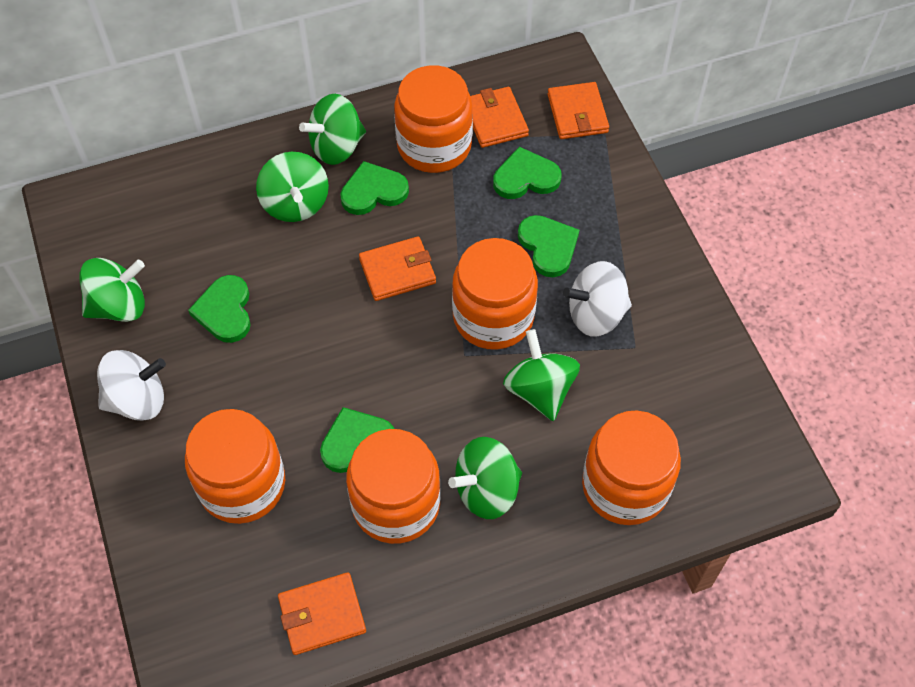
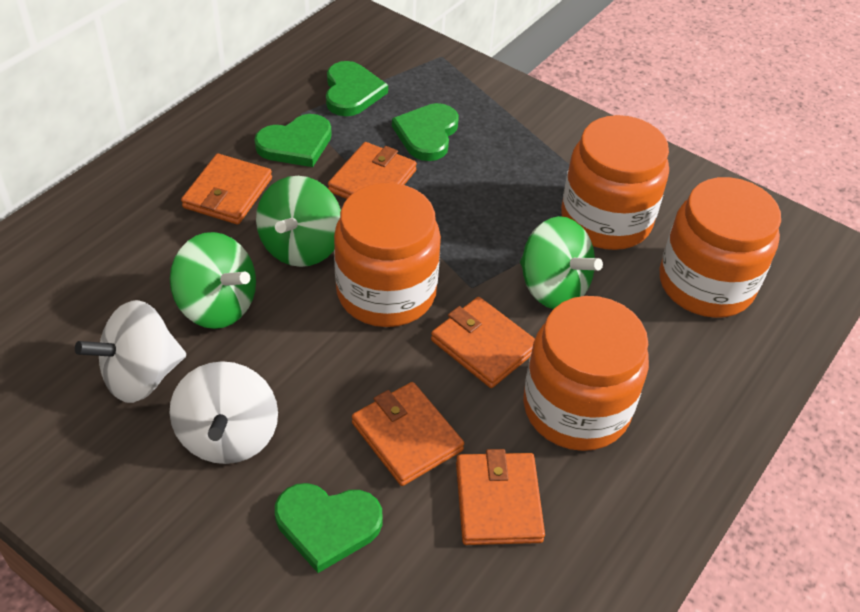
green heart: [188,275,251,343] [320,407,395,473] [340,161,409,215] [493,147,562,199] [518,215,579,277] = 5 -> [255,114,332,167] [275,483,383,573] [326,61,388,116] [392,103,459,161] = 4
green spinning top: [79,258,145,322] [256,152,329,222] [299,94,366,165] [448,437,522,519] [503,329,580,421] = 5 -> [170,232,256,329] [256,176,341,267] [520,216,603,309] = 3
orange jar: [185,409,285,524] [346,429,441,544] [394,65,473,173] [452,238,538,350] [582,411,681,525] = 5 -> [334,183,441,327] [523,296,649,451] [561,115,669,250] [660,177,781,318] = 4
orange wallet: [278,572,366,655] [359,236,436,301] [470,87,529,148] [547,82,609,139] = 4 -> [181,154,272,225] [328,142,417,199] [352,382,464,486] [431,297,535,388] [456,449,545,545] = 5

